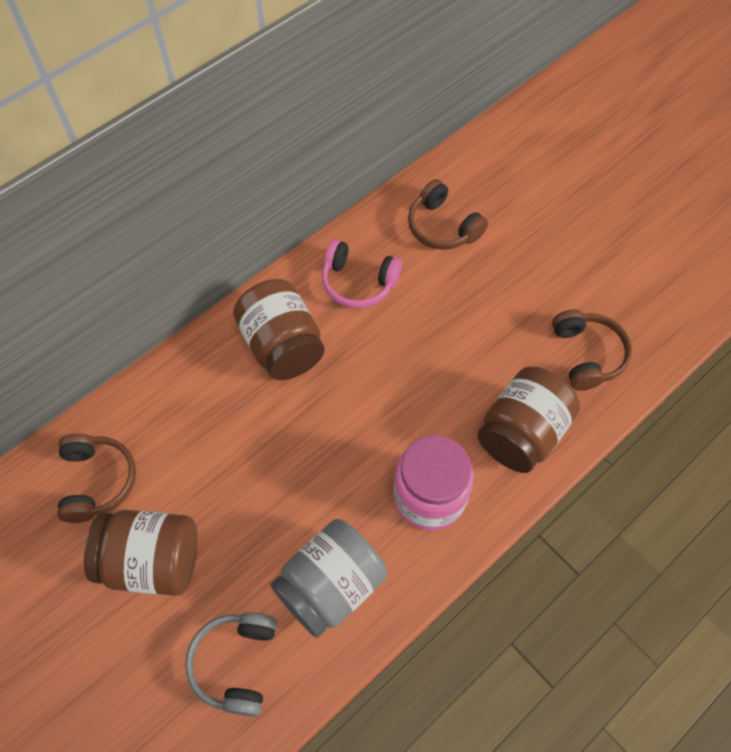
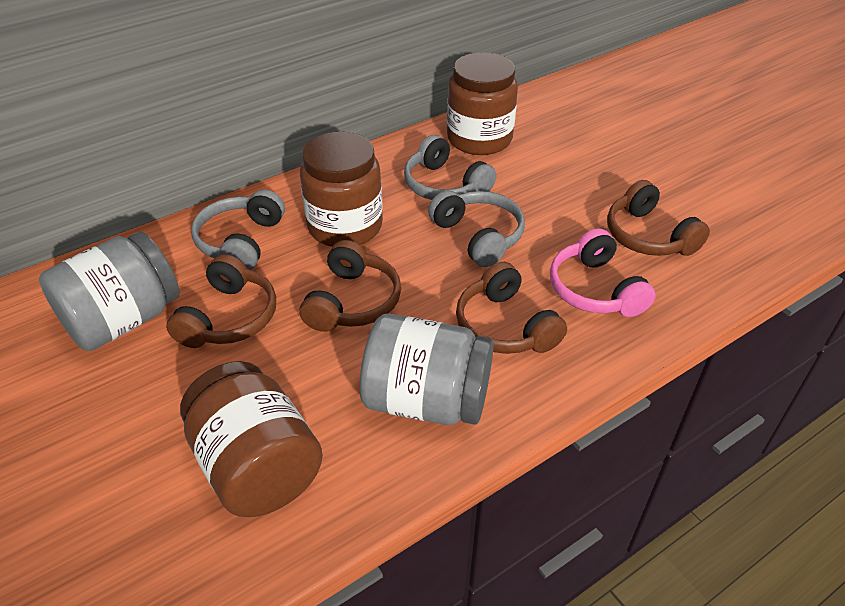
brown headphones: [58,433,136,523] [408,179,488,250] [552,309,632,391] = 3 -> [166,254,276,348] [299,240,401,332] [456,262,567,354] [607,180,710,256] = 4
grey headphones: [185,612,277,716] = 1 -> [191,190,285,270] [404,135,496,200] [428,190,525,267] = 3
grey jar: [270,519,387,638] = 1 -> [39,232,180,351] [360,314,494,425] = 2
pink jar: [394,435,474,531] = 1 -> none = 0

